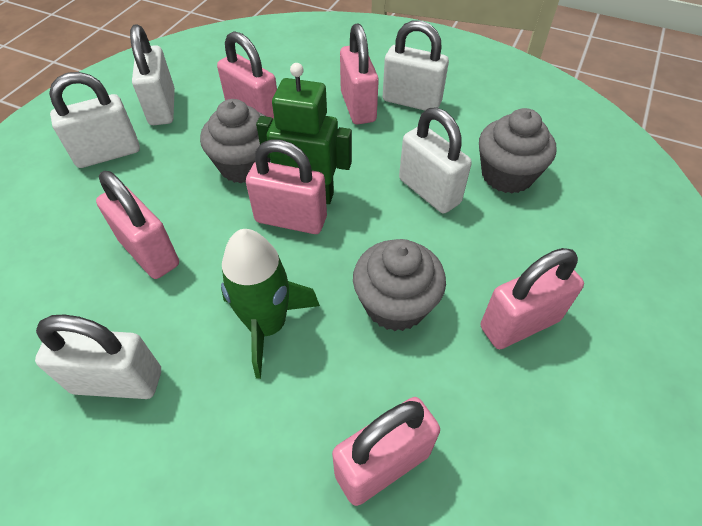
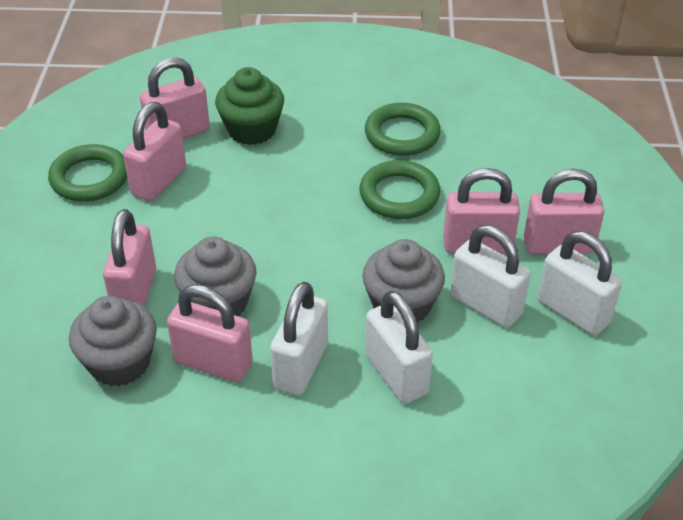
green cupcake: none = 0 -> [215,67,284,145] = 1
green ring: none = 0 -> [48,144,127,202] [359,160,440,219] [365,103,441,156] = 3
green robot: [256,63,352,204] = 1 -> none = 0
green rocket: [221,229,320,379] = 1 -> none = 0
white padlock: [35,314,161,399] [49,72,140,168] [130,24,175,125] [383,20,449,111] [399,107,472,213] = 5 -> [270,282,328,395] [365,291,433,404] [450,225,530,328] [538,231,622,336] = 4

